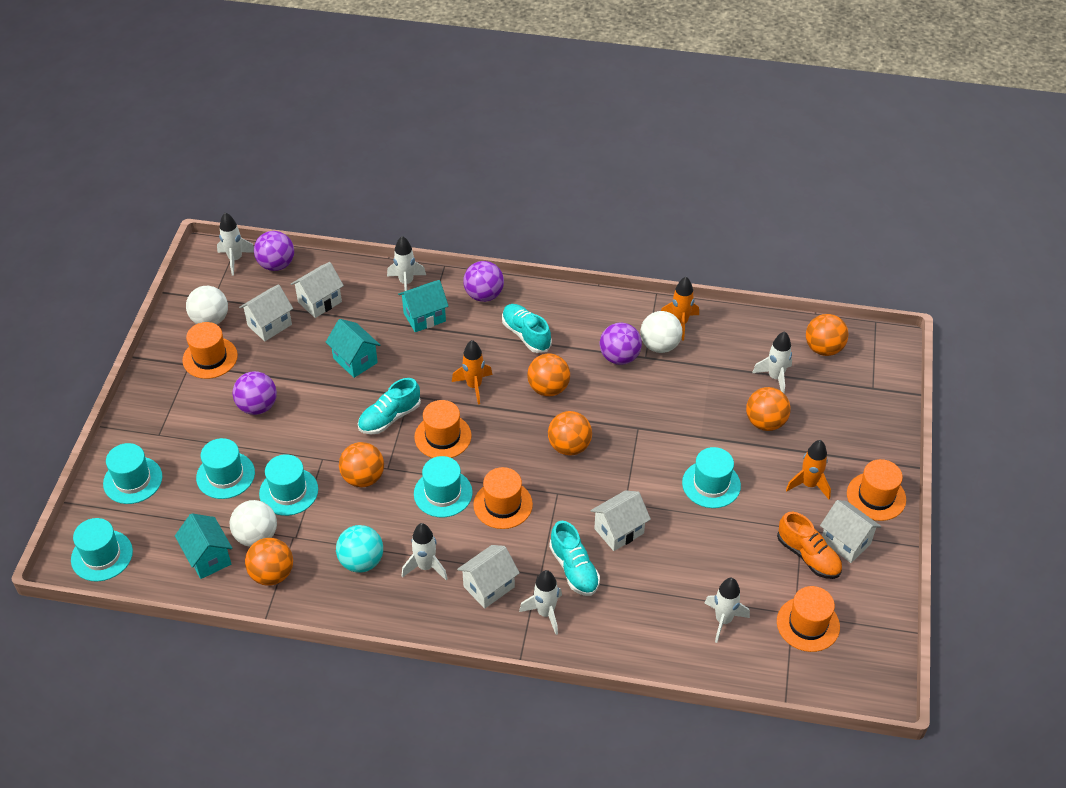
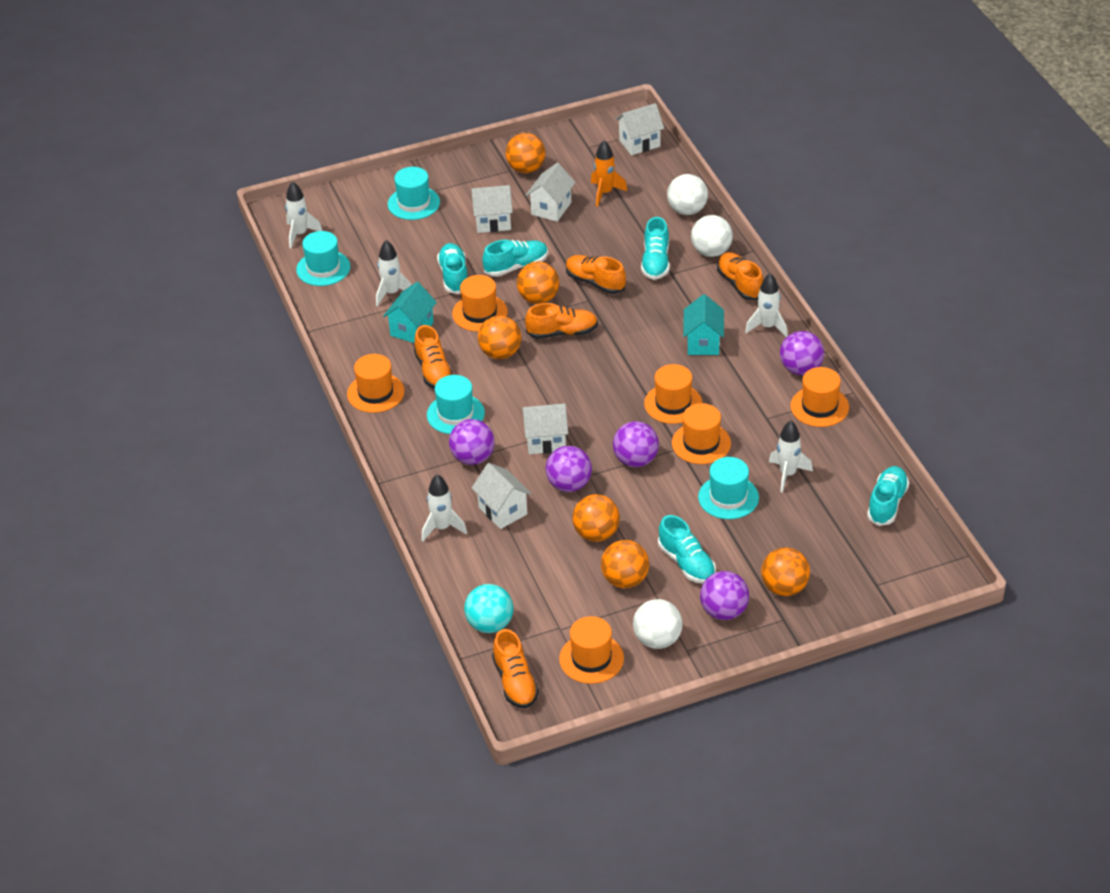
orange hat: [182,322,238,379] [414,400,472,458] [473,467,533,529] [777,586,840,652] [847,459,906,521] = 5 -> [347,354,404,413] [452,275,508,332] [559,616,624,684] [644,364,702,424] [672,403,731,464] [791,367,849,427] = 6
orange rocket: [452,340,492,404] [661,277,699,341] [786,440,831,499] = 3 -> [591,140,627,207] = 1
orange shoe: [777,512,842,579] = 1 -> [414,325,454,389] [492,629,539,709] [525,303,598,339] [566,255,626,294] [717,252,764,300] = 5
purple ball: [233,371,277,415] [254,231,294,271] [463,261,504,302] [600,322,642,365] = 4 -> [449,419,495,465] [546,446,592,492] [613,421,659,467] [700,571,749,620] [780,331,824,375] = 5
turquoise hat: [71,518,133,582] [103,443,163,504] [196,438,255,499] [259,454,318,516] [414,456,473,517] [682,447,741,508] = 6 -> [296,231,351,286] [388,167,440,220] [427,375,485,434] [698,457,759,519] = 4
turquoise house: [175,513,232,579] [326,319,380,378] [398,280,449,332] = 3 -> [383,282,437,343] [683,294,724,355] = 2
turquoise shoe: [358,378,421,435] [502,304,552,353] [549,521,600,596] = 3 -> [437,243,468,294] [482,240,548,276] [641,217,670,280] [658,515,716,584] [867,466,909,526] = 5
white rocket: [217,212,254,276] [387,236,426,291] [402,523,448,580] [519,570,562,635] [704,578,750,643] [752,331,792,393] = 6 -> [285,181,323,248] [376,240,413,306] [422,474,467,541] [745,273,788,337] [769,420,813,493] = 5

